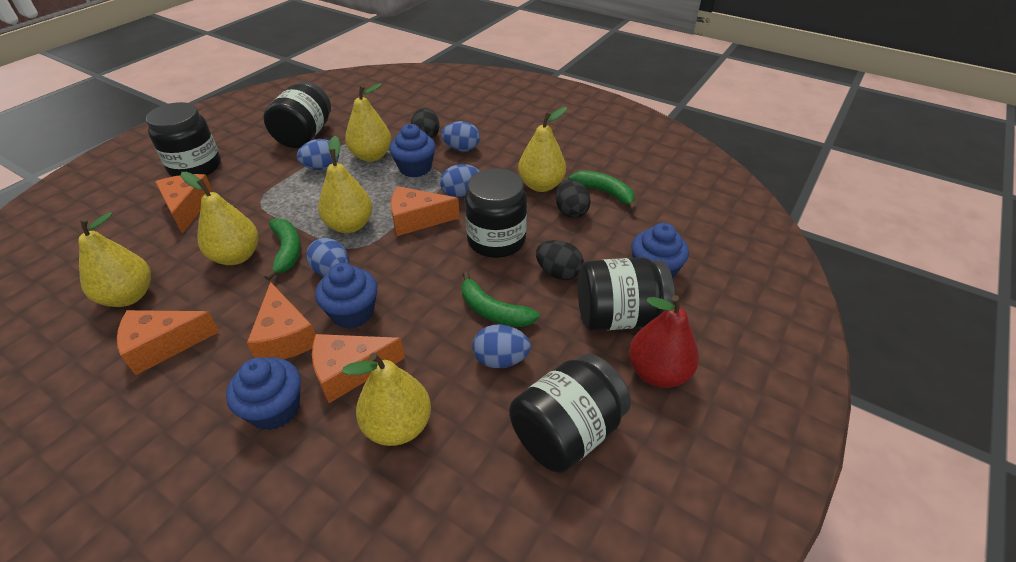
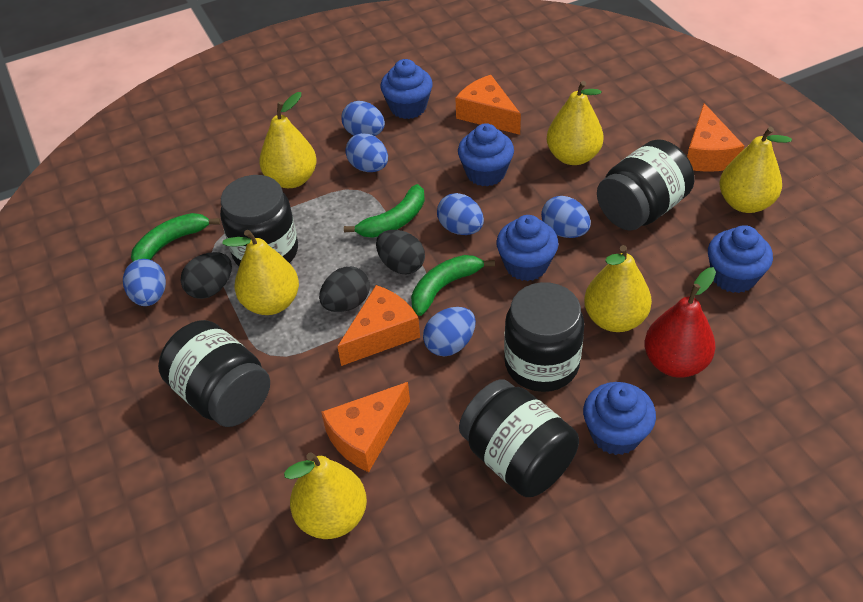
blue cupcake: [226,357,301,430] [315,263,377,329] [389,124,436,177] [631,223,689,278] = 4 -> [381,59,433,119] [458,123,514,187] [496,215,559,281] [583,382,656,455] [708,225,773,293] = 5
blue egg: [297,139,339,170] [306,238,349,276] [440,164,480,198] [441,121,480,152] [472,325,531,368] = 5 -> [123,259,166,306] [341,101,385,136] [345,133,388,172] [423,307,476,356] [437,193,484,235] [541,196,591,238] = 6
orange cheese: [117,310,220,375] [155,174,213,234] [247,282,315,359] [312,334,405,403] [391,186,460,236] = 5 -> [321,382,410,472] [337,285,420,366] [455,75,521,135] [687,103,744,172] = 4

